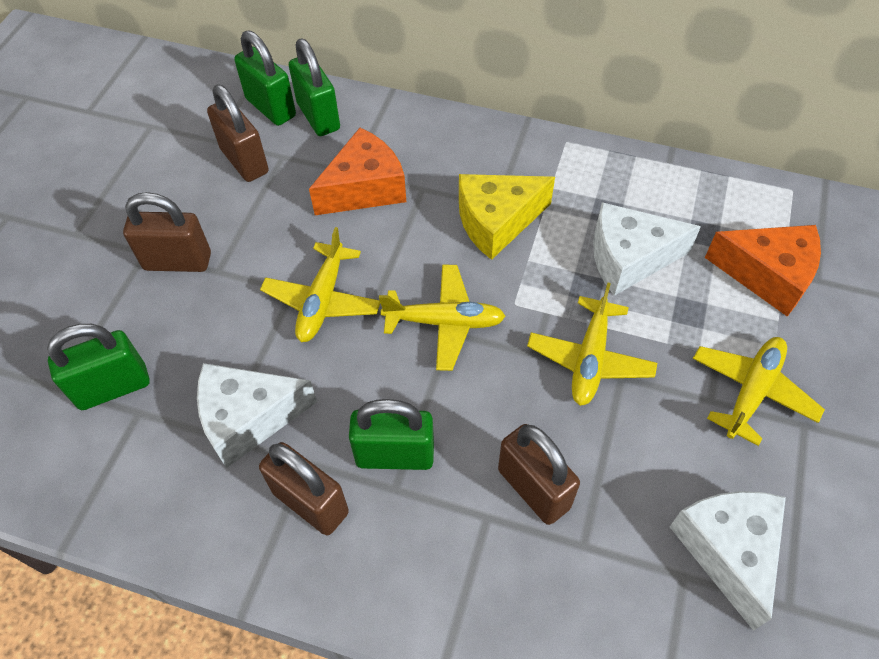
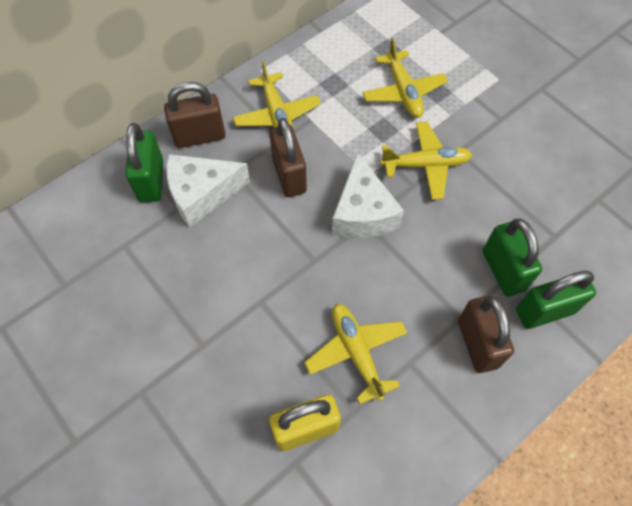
brown padlock: [123,192,211,272] [207,84,269,182] [259,442,349,535] [498,424,580,525] = 4 -> [164,82,226,148] [270,118,307,197] [458,296,514,373] = 3
green padlock: [47,324,150,410] [234,30,296,126] [289,39,340,136] [349,399,434,470] = 4 -> [126,123,164,202] [483,219,542,297] [516,271,596,329] = 3
orange cheese: [309,128,406,215] [705,225,821,316] = 2 -> none = 0
white cheese: [197,363,317,468] [593,202,701,296] [670,491,786,631] = 3 -> [166,154,250,228] [332,152,404,238] = 2
yellow cheese: [459,174,555,260] = 1 -> none = 0
yellow padlock: none = 0 -> [269,394,341,451] = 1

